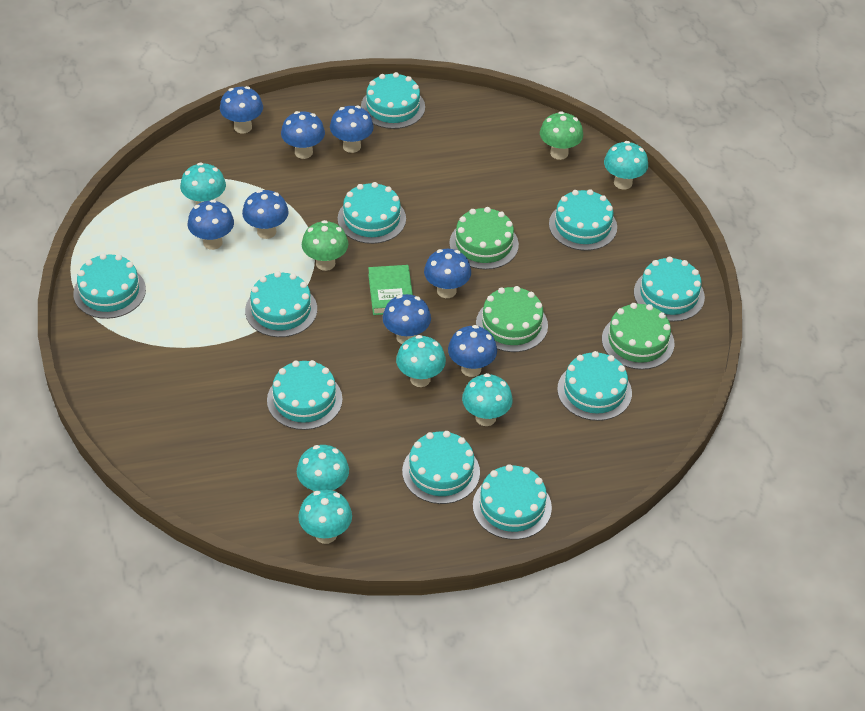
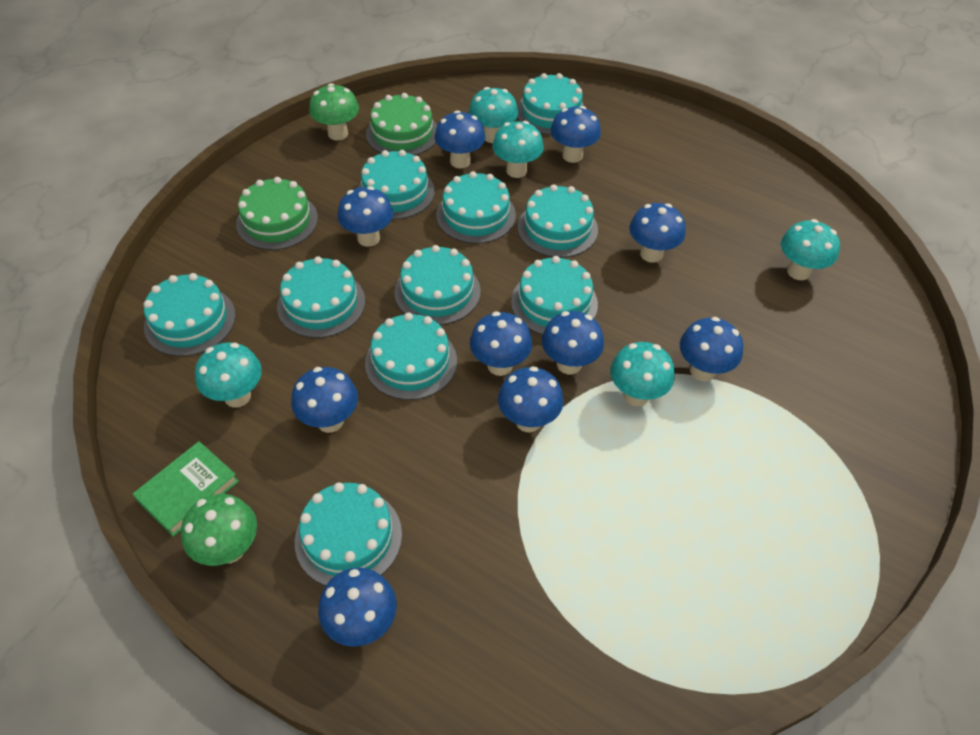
blue mushroom: [188,200,234,250] [220,86,263,133] [242,190,289,239] [281,111,325,159] [330,105,374,153] [383,294,431,344] [424,249,471,298] [448,325,497,377] = 8 -> [291,367,358,433] [318,567,397,647] [337,186,393,247] [435,111,486,168] [470,311,532,376] [498,366,564,432] [542,311,604,374] [551,106,601,163] [629,203,685,263] [680,317,743,381] = 10
green cake: [449,207,519,270] [476,286,548,352] [602,303,674,370] = 3 -> [236,177,318,250] [366,93,437,156] = 2
turquoise mushroom: [180,163,226,205] [297,445,349,492] [298,490,352,544] [396,335,446,387] [462,373,513,426] [604,141,648,189] = 6 -> [195,342,262,408] [469,87,518,143] [492,121,544,178] [610,342,675,406] [781,219,840,280] = 5

